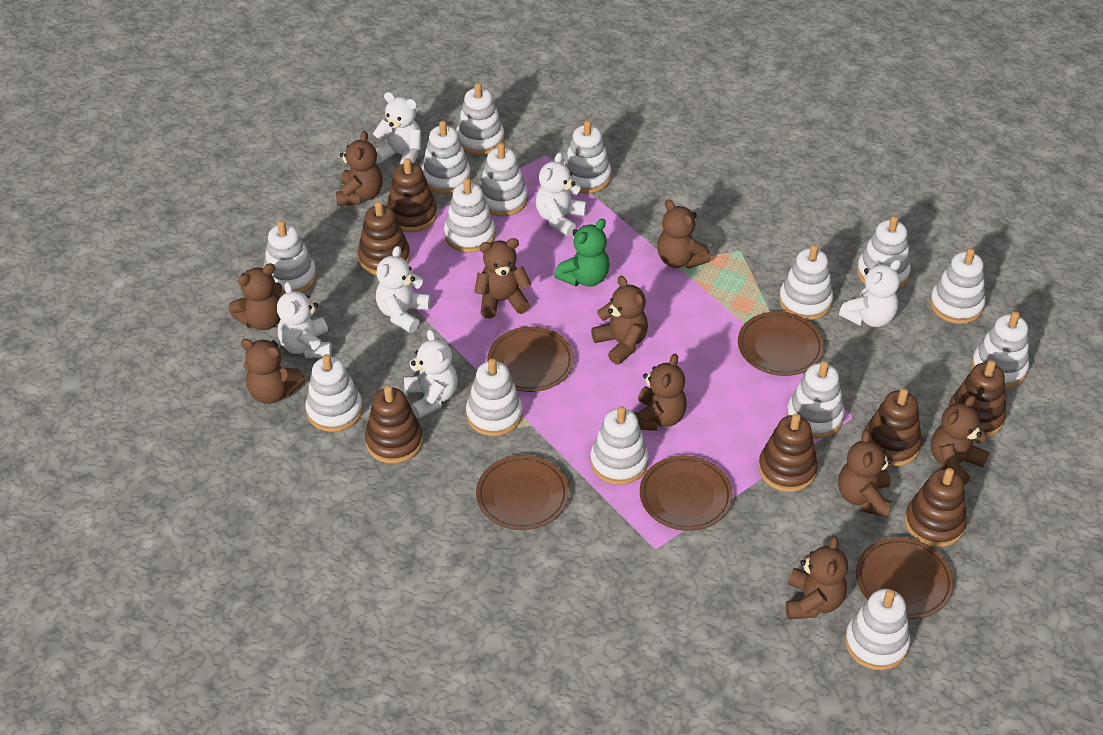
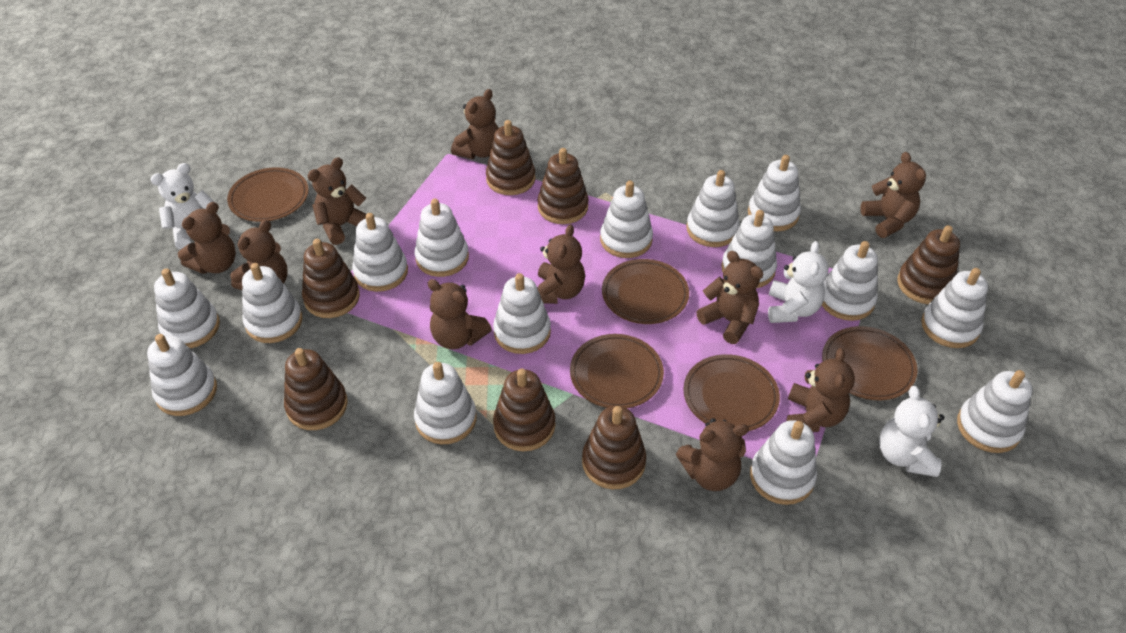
green teddy bear: [554,219,609,287] = 1 -> none = 0
white teddy bear: [277,282,332,358] [373,92,421,165] [376,246,431,333] [404,329,458,419] [536,152,586,236] [839,259,901,327] = 6 -> [150,163,214,249] [768,241,829,323] [879,386,944,477] = 3

